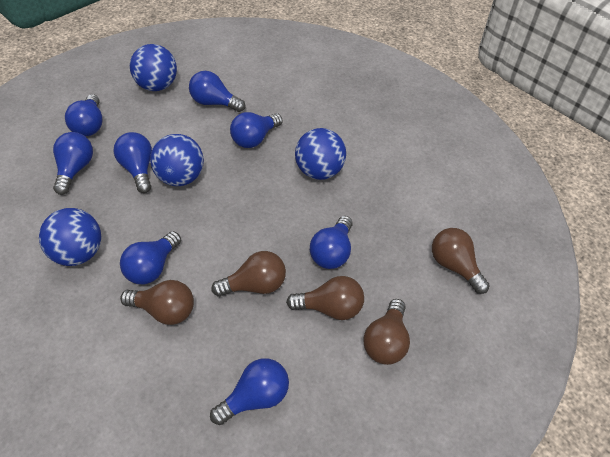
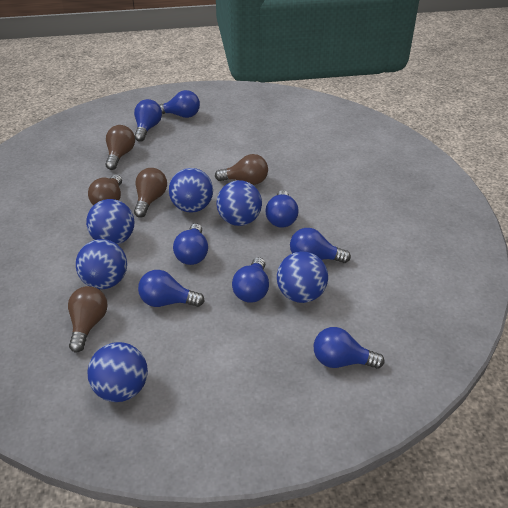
blue ball: [39,208,101,266] [130,44,177,91] [150,134,204,186] [295,128,346,180] = 4 -> [76,239,127,289] [86,199,134,245] [88,342,148,402] [169,168,213,213] [216,180,262,226] [277,252,328,303] = 6

